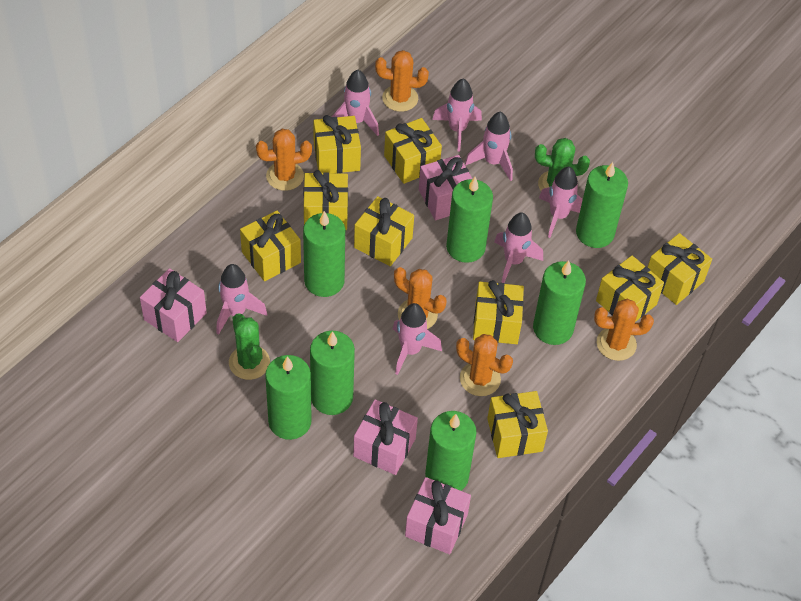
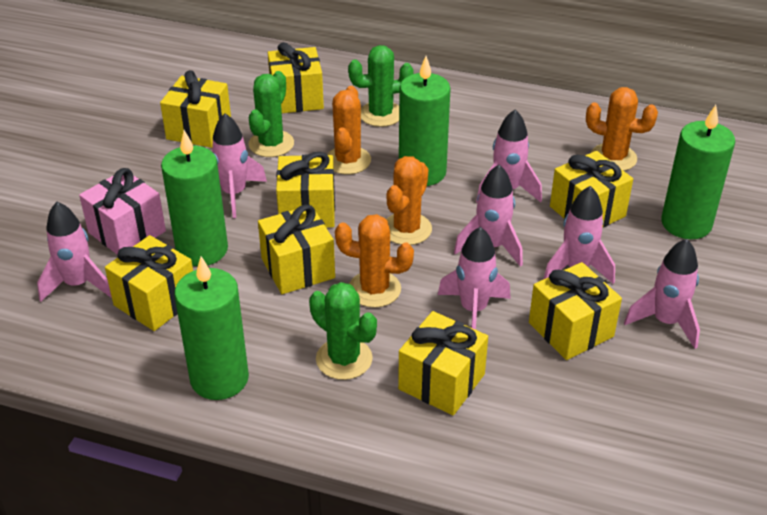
green cactus: [229,313,270,380] [535,138,590,191] = 2 -> [248,71,294,157] [309,282,377,380] [348,45,413,127] = 3
green candle: [265,355,312,440] [303,211,345,297] [310,331,355,415] [425,411,476,491] [446,177,493,263] [533,261,586,345] [576,162,628,248] = 7 -> [161,130,228,266] [174,256,249,400] [399,56,451,186] [661,105,735,239] = 4
orange cactus: [256,129,312,191] [375,50,429,112] [394,267,447,329] [456,334,513,396] [594,299,654,361] = 5 -> [327,86,371,174] [335,214,414,308] [386,156,432,245] [586,87,658,171] = 4
pink gift: [140,268,207,342] [353,399,418,475] [405,477,471,554] [419,155,472,220] = 4 -> [79,168,166,255] = 1
yellow gift: [240,211,301,281] [304,170,348,230] [313,115,361,173] [354,196,414,266] [384,118,442,184] [473,280,524,344] [487,391,548,458] [596,256,664,322] [648,233,712,305] = 9 -> [105,235,193,331] [160,70,231,148] [258,204,335,294] [268,42,324,113] [276,152,335,227] [398,311,488,415] [529,262,622,360] [550,151,633,228] = 8

